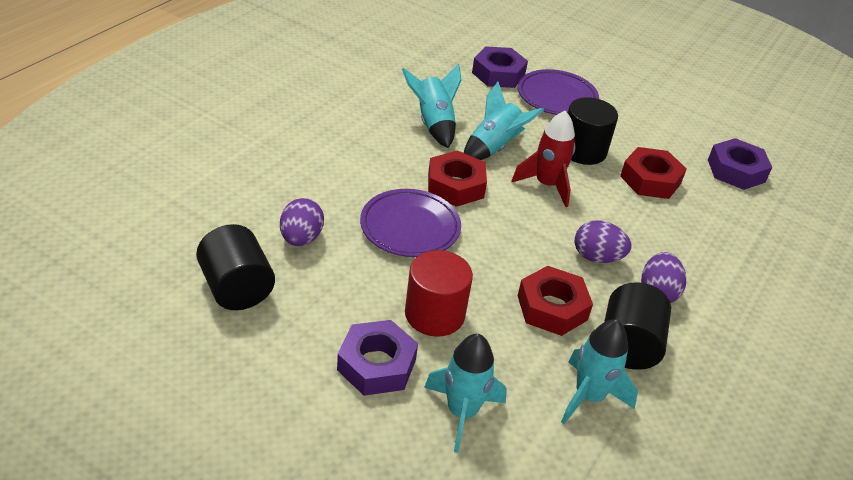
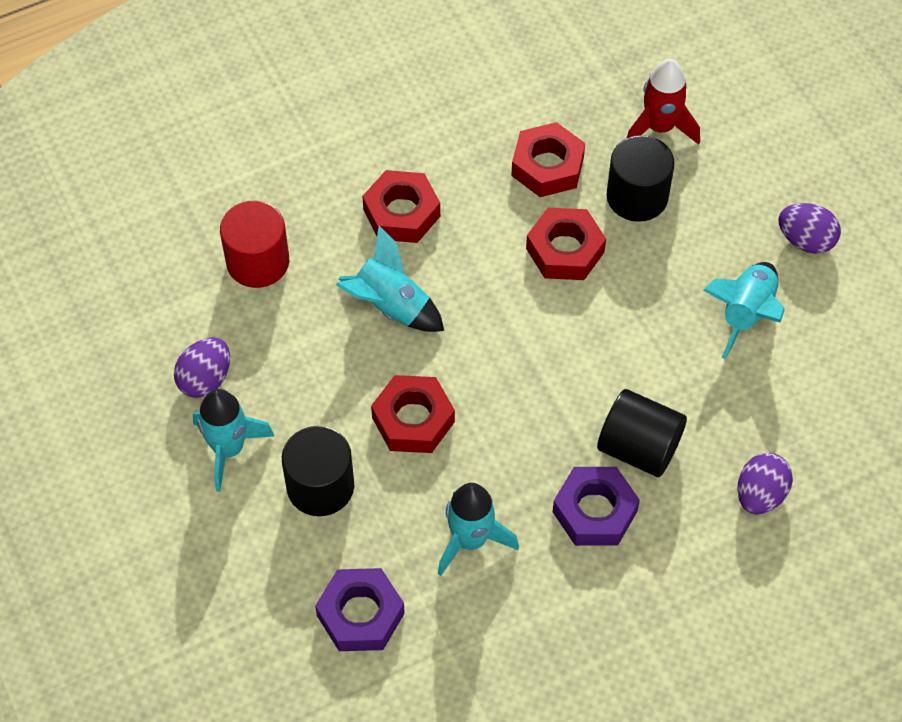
purple nut: [337,320,418,396] [472,46,528,88] [708,138,772,190] = 3 -> [315,568,405,651] [553,467,640,546] = 2
purple plate: [360,189,461,257] [518,69,599,115] = 2 -> none = 0
red nut: [428,150,487,207] [518,266,593,336] [620,147,687,199] = 3 -> [362,170,440,243] [371,375,455,453] [511,122,585,197] [526,208,606,280] = 4

